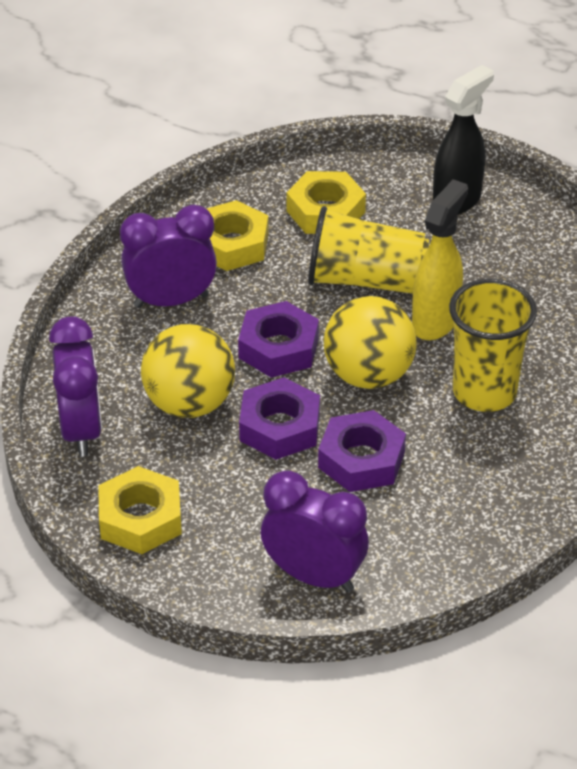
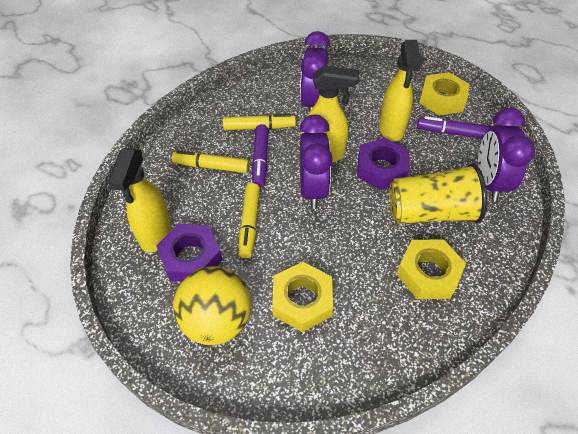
black spray bottle: [433,65,494,215] = 1 -> none = 0
purple marker: none = 0 -> [252,124,268,188] [417,116,492,139] = 2
purple nut: [238,301,319,378] [239,377,320,460] [318,410,406,492] = 3 -> [156,224,222,282] [357,137,409,190] = 2
yellow ball: [141,324,235,418] [324,296,417,389] = 2 -> [173,266,251,345] = 1
yellow cup: [308,206,429,294] [449,279,537,412] = 2 -> [390,164,487,224] = 1
yellow marker: none = 0 -> [172,150,249,173] [223,114,296,130] [239,183,260,258] = 3
yellow spray bottle: [412,179,468,340] = 1 -> [108,148,172,252] [303,66,359,162] [379,40,421,142] = 3

